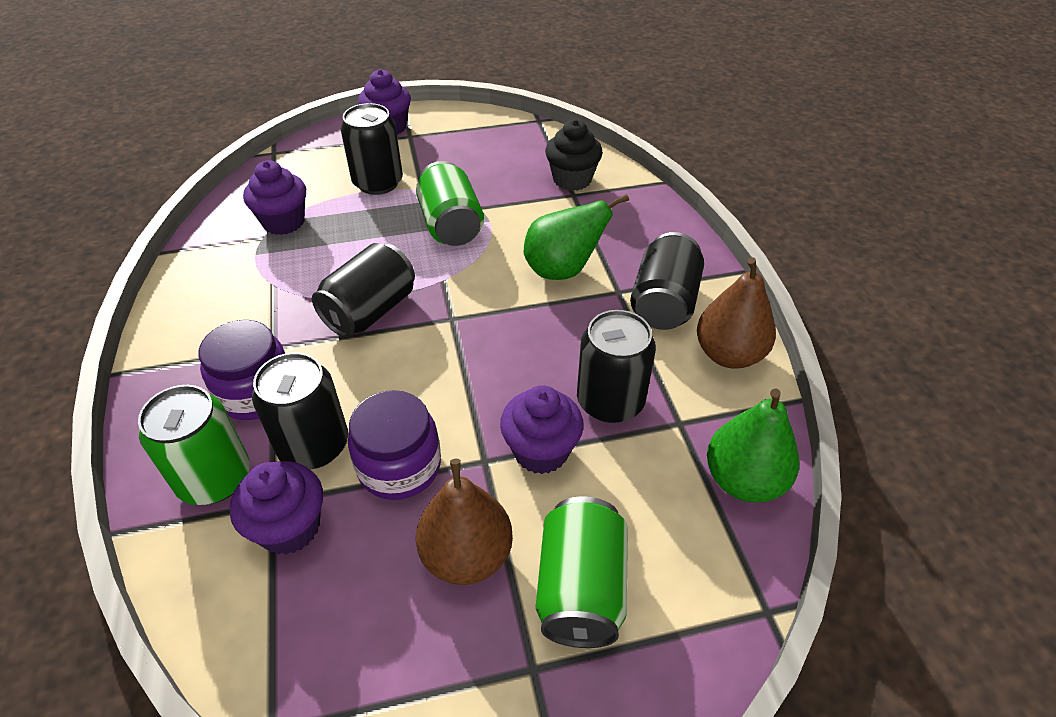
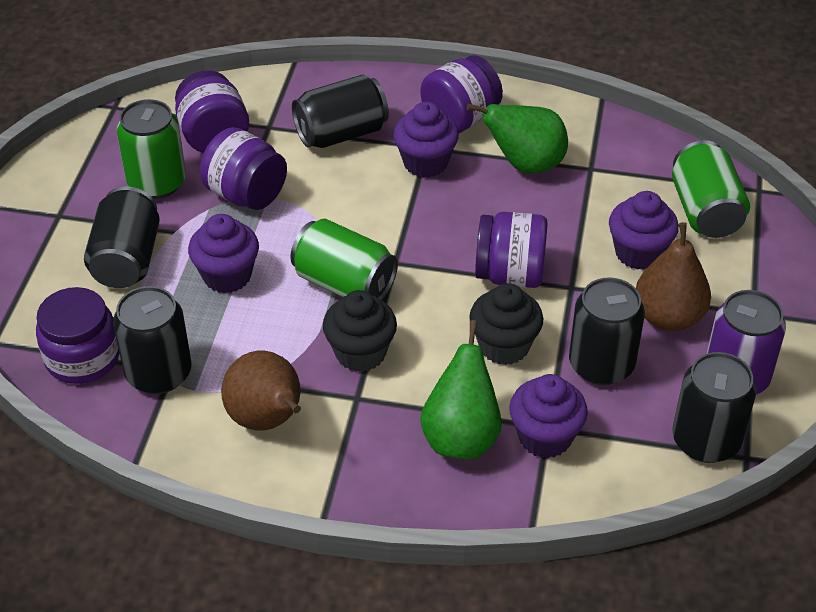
black cupcake: [545,119,603,191] = 1 -> [323,290,397,372] [469,283,543,365] = 2
purple can: none = 0 -> [707,290,786,394] = 1
purple jar: [199,320,285,420] [348,390,441,500] = 2 -> [36,287,119,384] [175,70,249,153] [200,127,287,210] [421,55,503,133] [475,212,548,288] = 5

